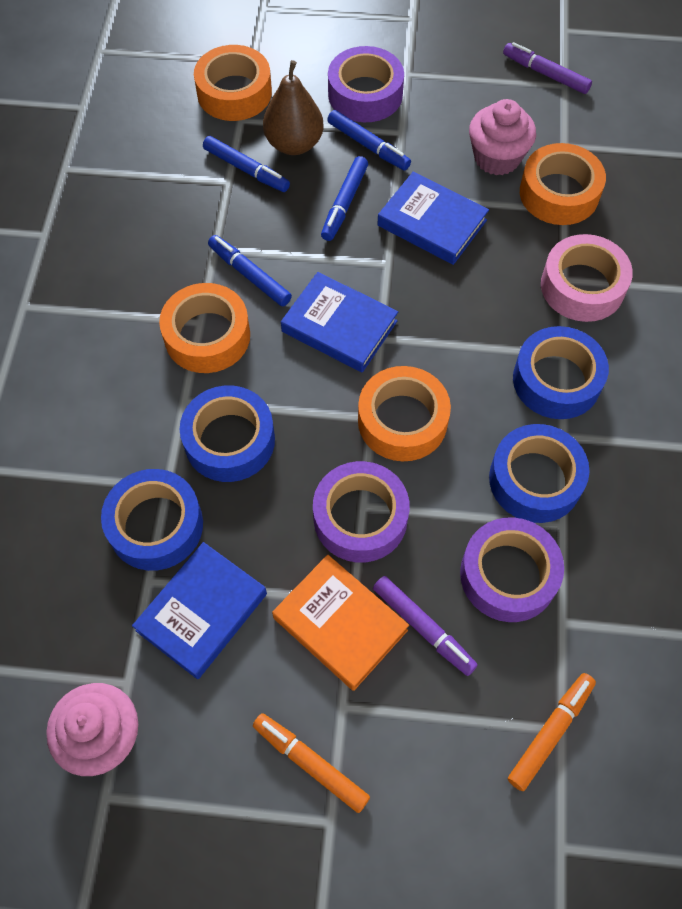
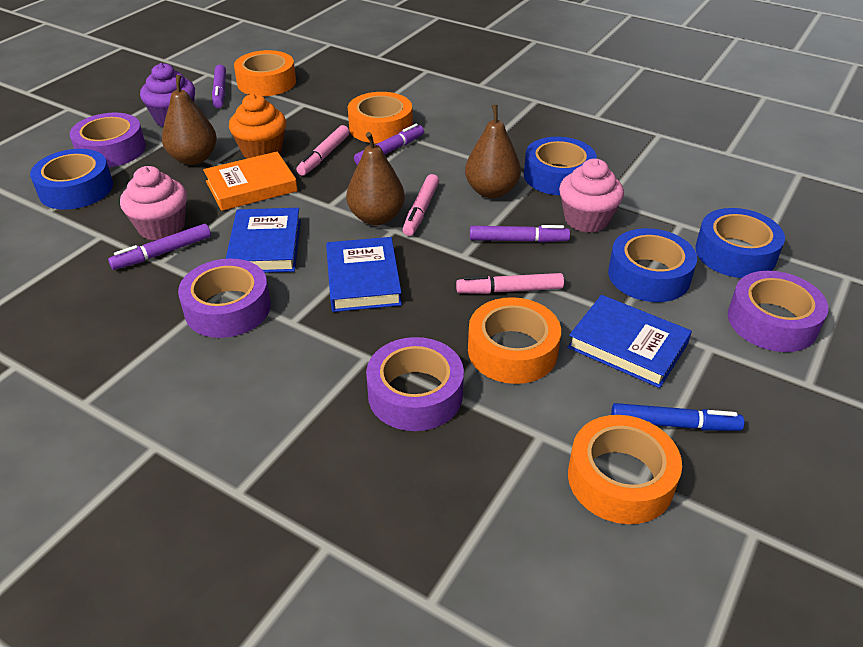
blue marker: [203,136,290,192] [208,235,292,306] [321,156,368,241] [327,110,411,170] = 4 -> [611,403,744,431] = 1
brown pear: [263,60,324,155] = 1 -> [162,75,217,165] [346,132,405,225] [465,105,521,198] = 3
orange cupcake: none = 0 -> [229,94,286,159] = 1
orange marker: [253,713,370,813] [508,673,596,791] = 2 -> none = 0
pink marker: none = 0 -> [297,125,349,176] [403,174,439,236] [456,273,564,294] = 3
pink tape: [541,234,633,322] = 1 -> none = 0
purple cupcake: none = 0 -> [140,63,195,127] = 1
purple marker: [373,576,478,676] [503,42,592,94] = 2 -> [108,224,211,270] [212,65,226,108] [354,124,424,165] [470,225,570,242] = 4
purple tape: [313,461,410,562] [328,46,404,122] [460,517,564,622] = 3 -> [70,113,146,167] [178,259,271,338] [366,337,464,431] [728,271,829,352] = 4

